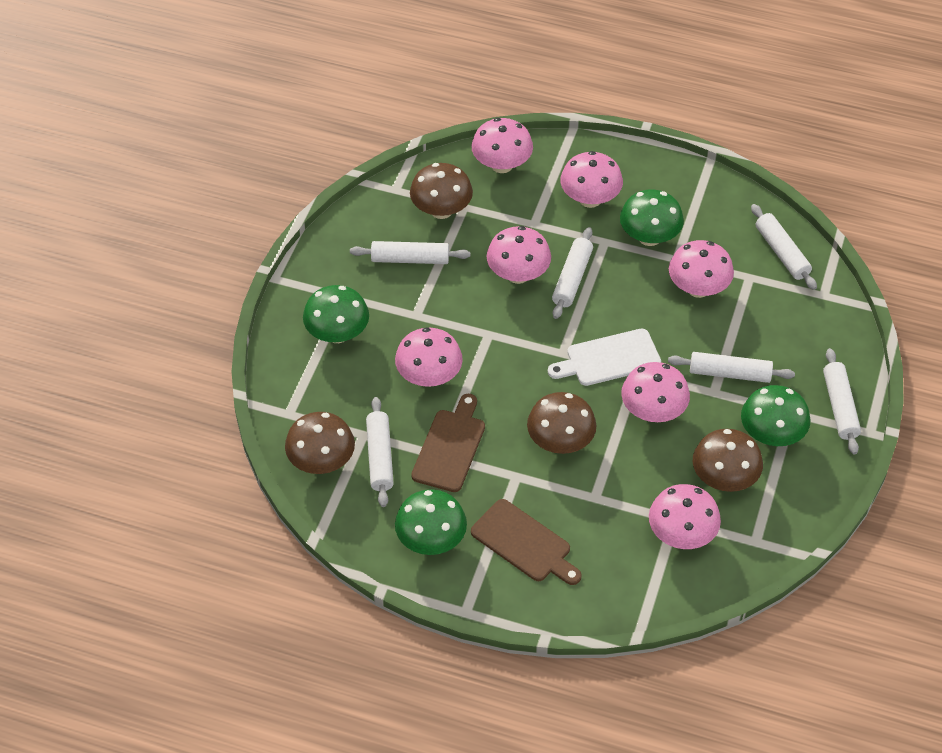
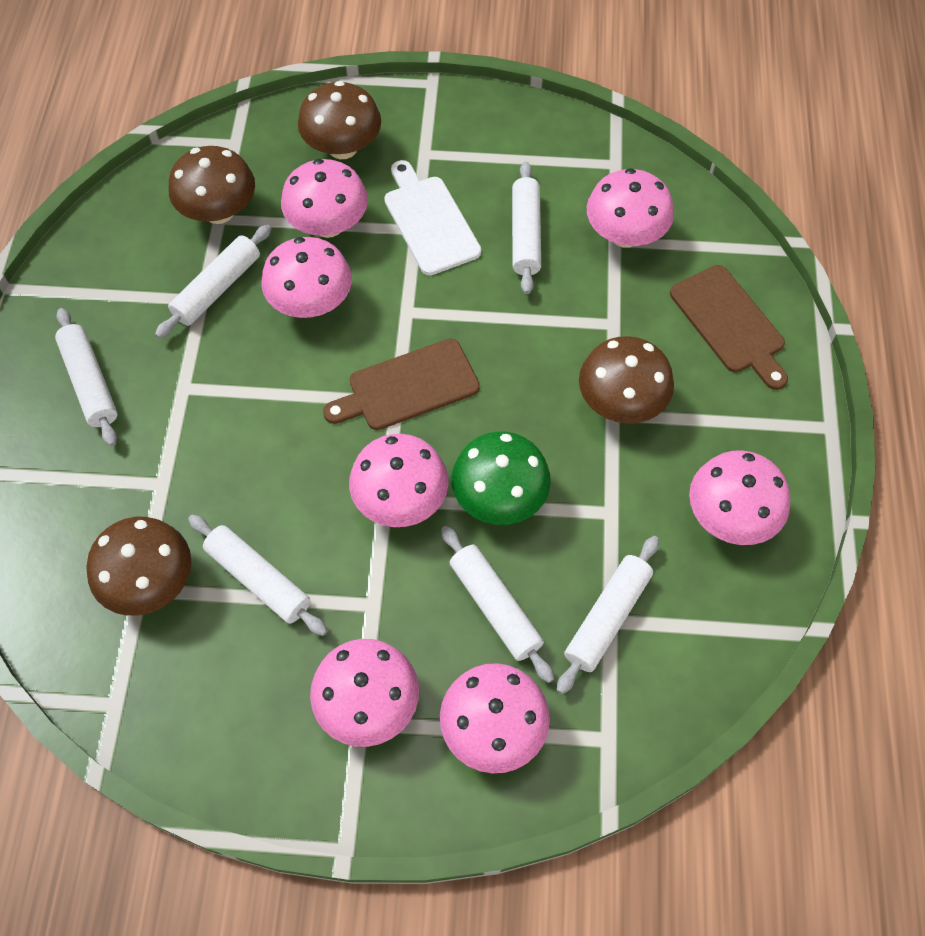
green mushroom: [303,285,369,343] [395,489,467,555] [620,189,684,246] [741,385,810,446] = 4 -> [452,432,551,525] = 1

